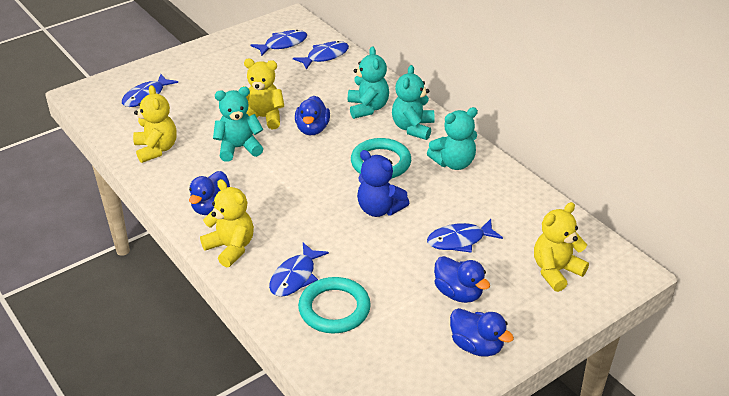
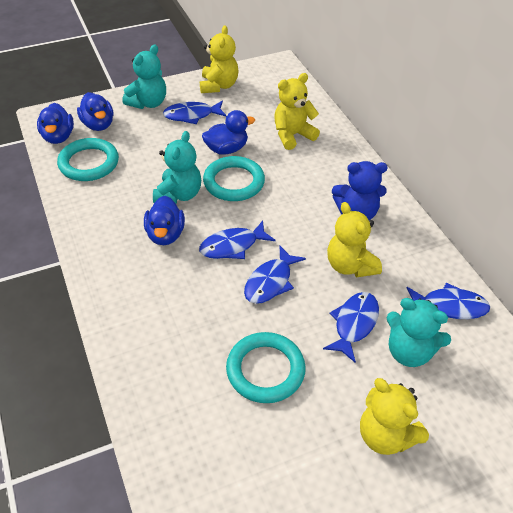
turquoise ring: [298,277,371,334] [351,138,411,179] = 2 -> [57,138,119,181] [203,156,265,201] [226,332,306,403] = 3
turquoise teddy bear: [213,87,263,162] [348,46,389,119] [392,65,435,140] [427,107,478,170] = 4 -> [122,45,166,109] [153,131,201,204] [386,298,451,367] = 3

